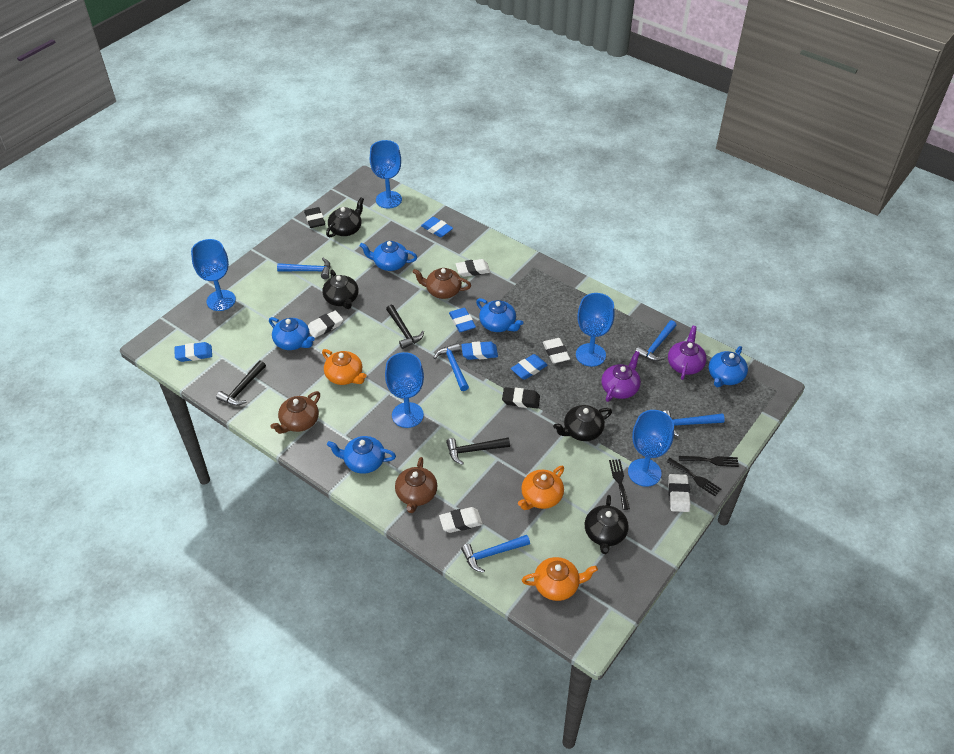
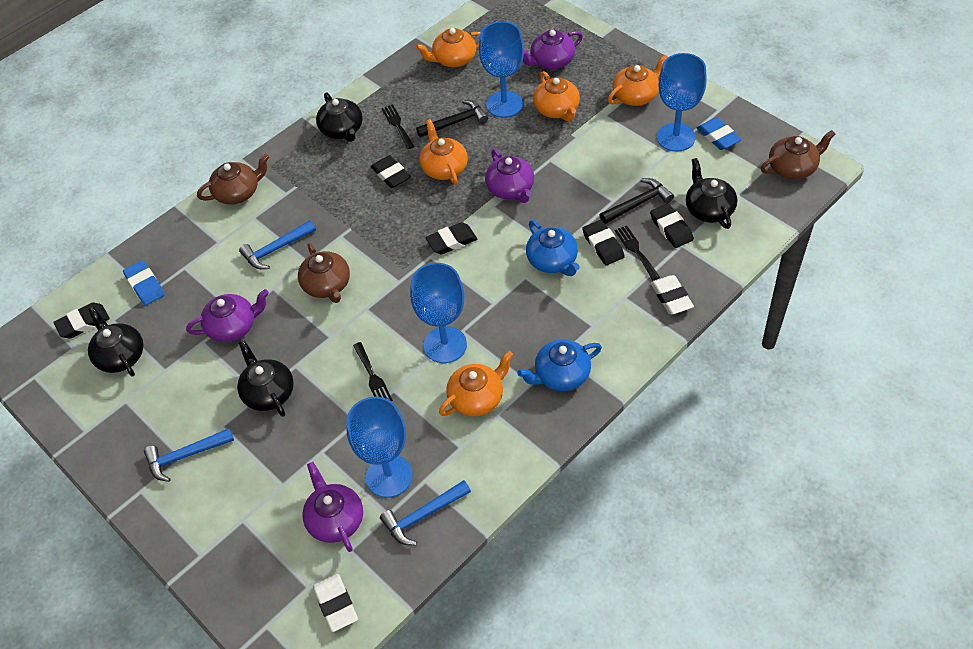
black eraser: [304,207,325,228] [502,387,540,408] = 2 -> [53,303,110,339] [371,155,411,188] [426,222,477,255] [582,220,625,265] [650,203,694,248] = 5
black hammer: [216,360,266,406] [386,305,424,349] [446,438,510,465] = 3 -> [416,100,488,138] [599,178,674,224] = 2
blue eraser: [175,342,212,362] [421,217,453,238] [449,308,476,332] [461,341,498,360] [511,354,548,380] = 5 -> [123,260,165,305] [697,118,742,150] = 2
blue goblet: [191,239,236,311] [370,140,402,209] [385,352,424,428] [576,293,615,367] [628,410,674,487] = 5 -> [346,397,412,498] [410,263,467,363] [479,21,524,118] [657,53,707,152] = 4
blue hammer: [277,258,330,279] [434,343,469,391] [461,535,530,573] [635,320,677,361] [663,410,725,437] = 5 -> [144,428,234,482] [239,220,316,269] [380,480,471,545] = 3
blue teapot: [269,317,315,350] [327,436,396,474] [360,241,417,271] [476,298,523,332] [709,346,748,387] = 5 -> [518,339,602,391] [526,220,580,276] = 2
orange teapot: [322,349,367,385] [518,466,564,510] [522,557,598,601] = 3 -> [416,28,481,67] [420,119,468,185] [439,351,514,416] [533,71,580,121] [608,54,668,106] = 5
purple teapot: [601,351,641,402] [668,326,707,380] = 2 -> [186,289,269,342] [302,462,363,552] [485,149,534,203] [523,30,583,69] = 4
white eraser: [308,310,343,338] [439,507,483,533] [456,259,490,277] [543,338,570,364] [668,474,691,512] = 5 -> [313,574,358,632] [651,275,694,314] = 2

